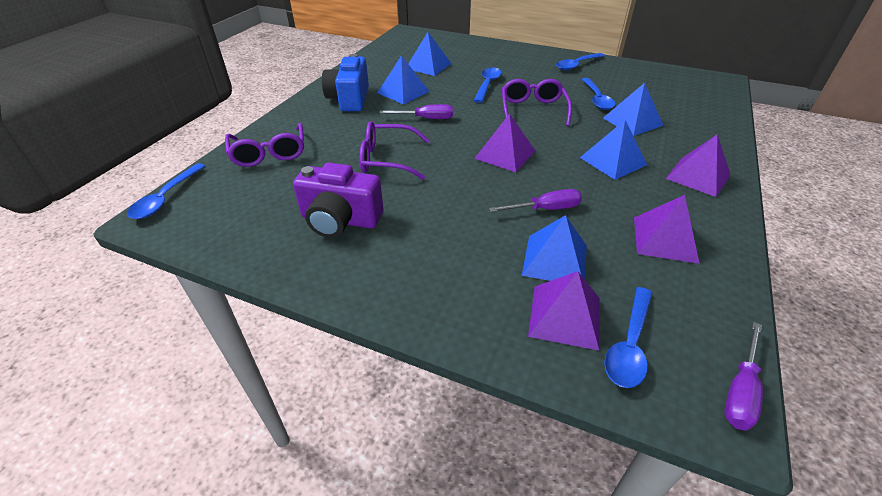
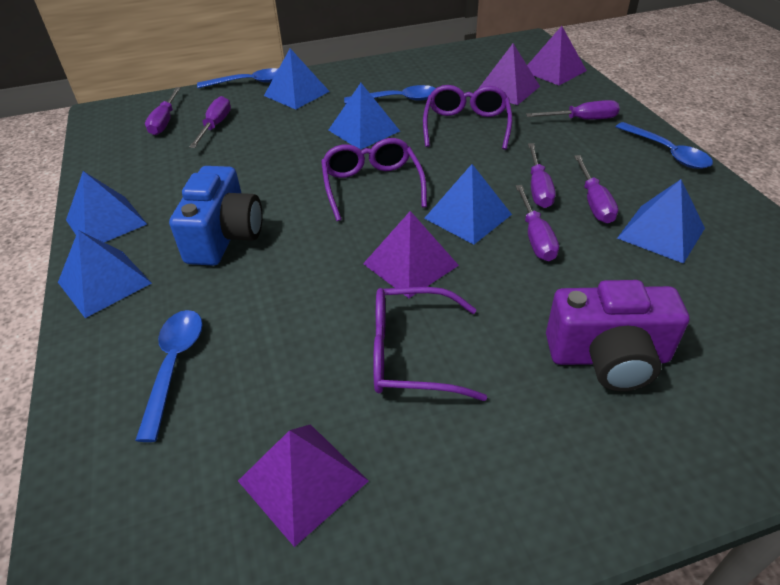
blue pyramid: [377,55,430,105] [408,32,452,76] [522,215,587,281] [580,120,647,180] [603,83,663,136] = 5 -> [58,230,152,318] [66,171,147,242] [264,48,330,110] [329,83,400,150] [424,164,512,245] [617,179,705,264] = 6
blue spoon: [127,163,205,219] [474,68,502,103] [556,53,605,70] [582,78,615,110] [604,287,652,388] = 5 -> [135,310,203,442] [197,68,278,88] [344,85,436,104] [616,122,713,169] = 4
purple screwdriver: [380,104,453,119] [489,189,582,212] [724,322,763,431] = 3 -> [145,87,181,135] [189,96,231,148] [516,185,559,261] [526,100,620,120] [528,143,556,208] [574,155,618,223] = 6

